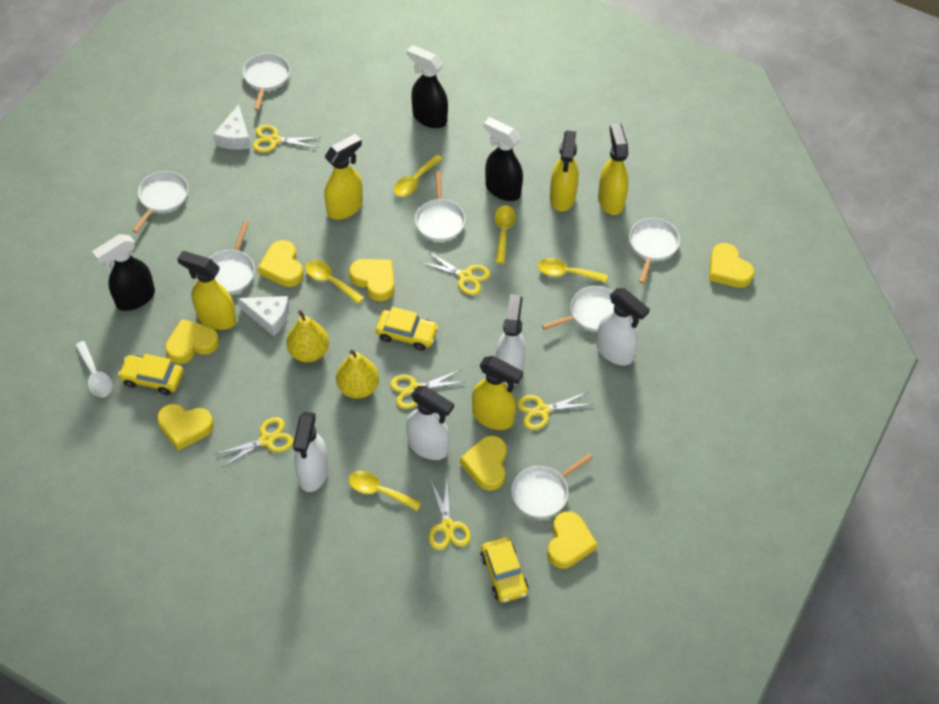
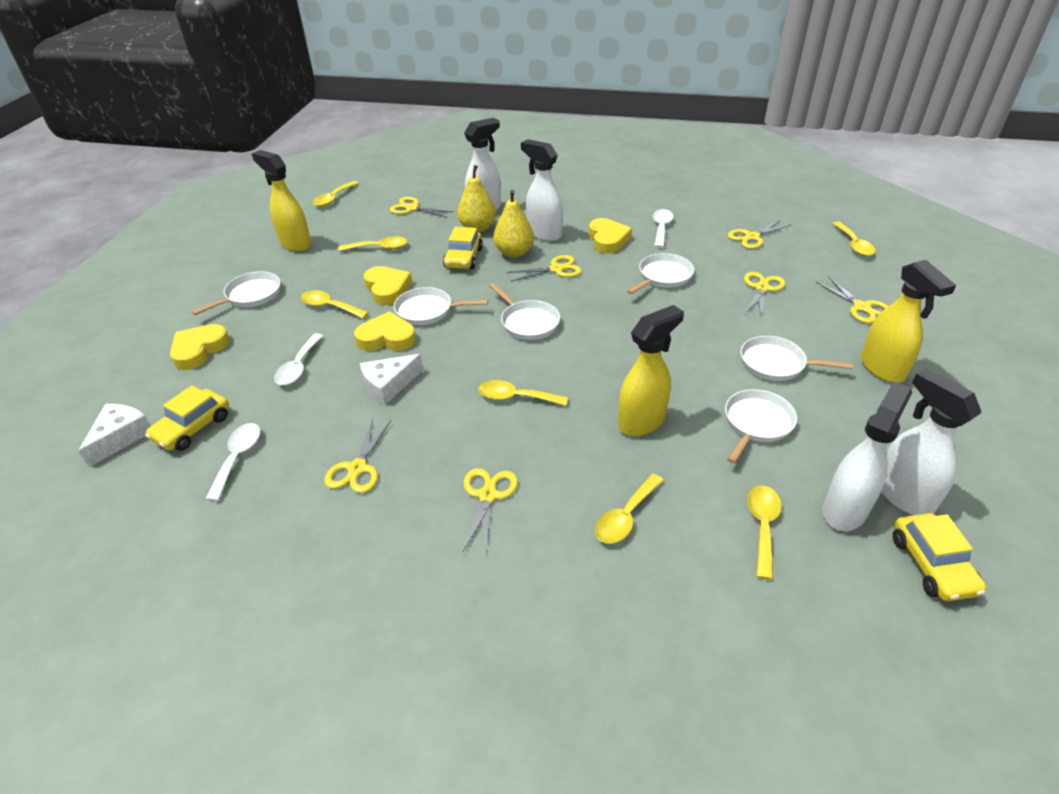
black spray bottle: [92,234,155,311] [407,45,448,128] [483,117,523,201] = 3 -> none = 0
white pan: [132,171,188,233] [209,221,255,294] [243,53,290,111] [415,171,466,241] [511,453,593,518] [542,286,614,331] [629,218,680,284] = 7 -> [192,271,281,315] [394,287,488,325] [489,283,560,340] [627,253,694,295] [725,389,797,464] [741,336,853,381] = 6
white spoon: [75,341,112,397] = 1 -> [206,423,260,501] [274,333,323,385] [653,209,673,248] = 3
yellow heart: [157,404,214,450] [165,319,219,364] [258,240,303,287] [349,259,394,301] [460,435,507,491] [547,511,598,569] [709,243,754,288] = 7 -> [170,324,230,370] [354,311,416,351] [363,266,412,305] [589,218,632,253] = 4
yellow scissors: [216,417,294,467] [253,125,318,153] [390,370,464,409] [420,251,490,295] [429,481,471,550] [517,392,594,430] = 6 -> [324,419,391,493] [390,197,453,218] [463,468,518,552] [506,255,582,282] [728,220,790,249] [744,272,785,318] [816,277,888,323] = 7
yellow spoon: [305,260,364,304] [349,471,422,511] [394,154,442,197] [495,205,516,264] [538,258,607,283] = 5 -> [300,290,369,319] [312,181,359,207] [338,236,408,251] [478,380,568,406] [595,474,664,544] [747,485,782,580] [832,222,876,256] = 7
yellow spray bottle: [177,251,236,330] [324,134,363,220] [472,356,523,430] [550,131,579,211] [598,123,629,215] = 5 -> [252,150,311,252] [618,305,684,436] [861,260,956,383] = 3

